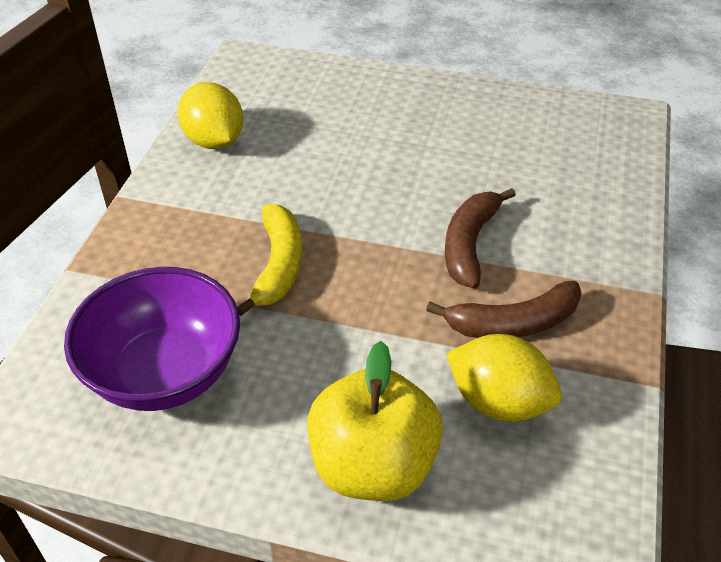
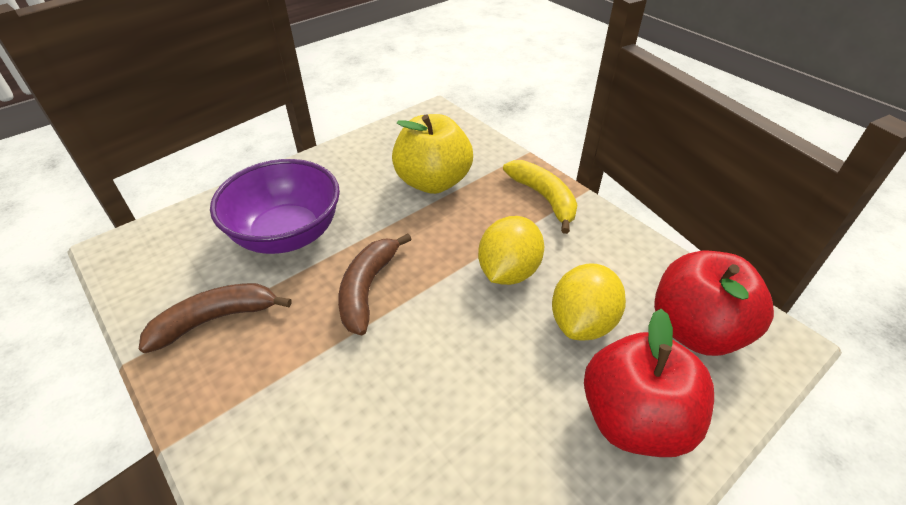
red apple: none = 0 -> [584,309,714,457] [654,250,774,356] = 2

